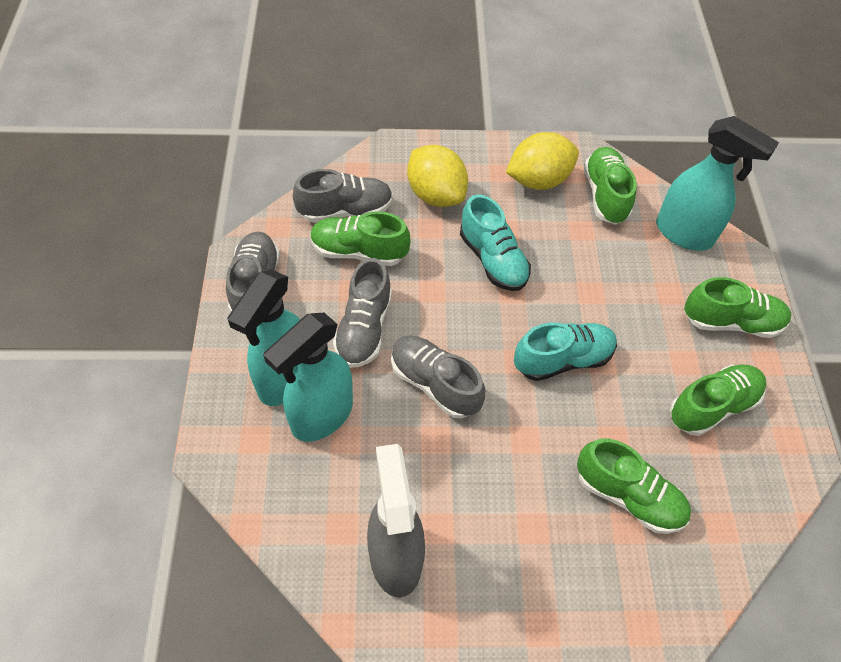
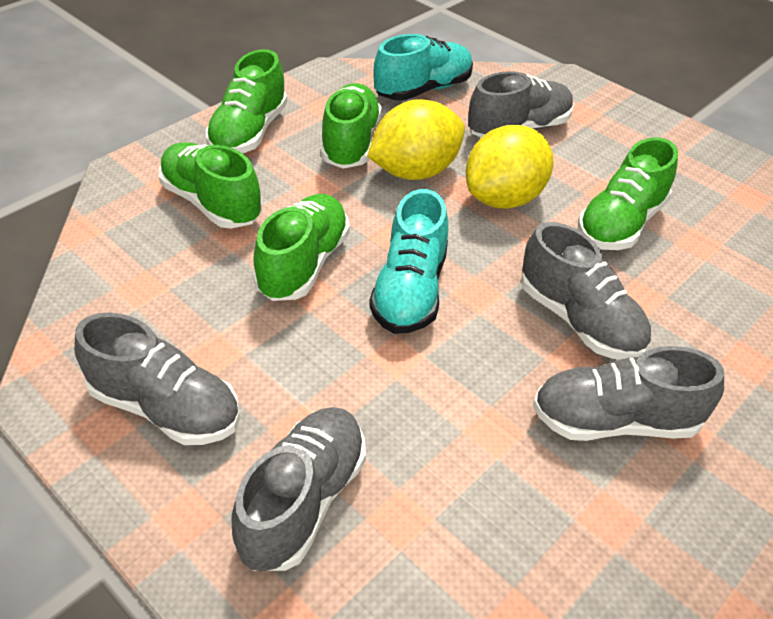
grey shoe: [226,232,280,312] [293,169,393,222] [333,258,392,368] [391,335,485,419] = 4 -> [74,312,240,445] [232,407,366,572] [468,71,574,138] [521,222,651,360] [533,346,724,441] = 5
grey spray bottle: [367,444,425,597] = 1 -> none = 0
turquoise spray bottle: [227,270,300,406] [263,313,353,442] [656,116,779,251] = 3 -> none = 0

